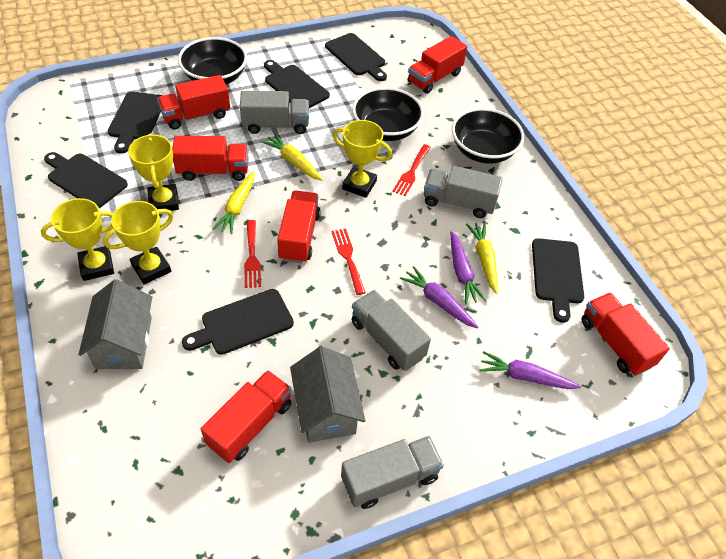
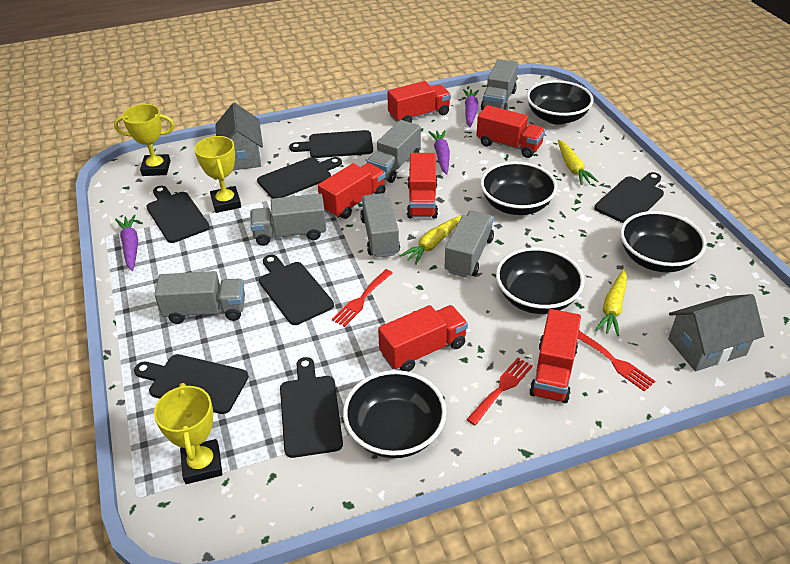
black bowl: [178,37,247,84] [352,87,424,141] [452,108,524,164] = 3 -> [343,370,446,458] [480,161,557,215] [496,247,584,314] [527,80,594,125] [620,211,706,272] = 5
black cutting board: [44,152,128,208] [108,92,163,154] [182,289,294,355] [264,60,330,108] [325,33,387,81] [532,238,584,323] = 6 -> [134,354,249,414] [146,186,210,243] [257,157,342,199] [259,255,334,325] [280,357,343,458] [289,130,373,158] [595,172,664,223] = 7
grey truck: [240,91,309,134] [341,436,444,509] [351,290,431,371] [424,166,502,218] = 4 -> [155,271,245,324] [250,194,326,246] [360,193,400,258] [367,120,421,183] [444,211,494,278] [481,59,518,110] = 6
yellow trophy: [41,198,114,281] [103,201,173,284] [128,134,179,211] [333,120,393,198] = 4 -> [114,104,174,176] [154,383,222,484] [194,136,241,213] = 3

